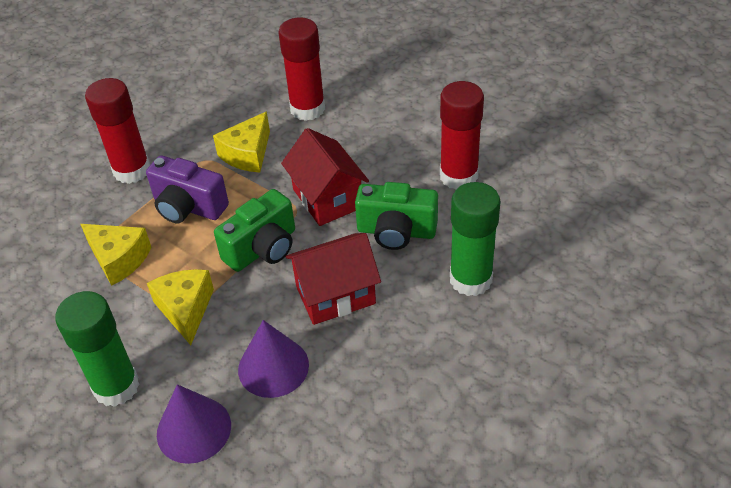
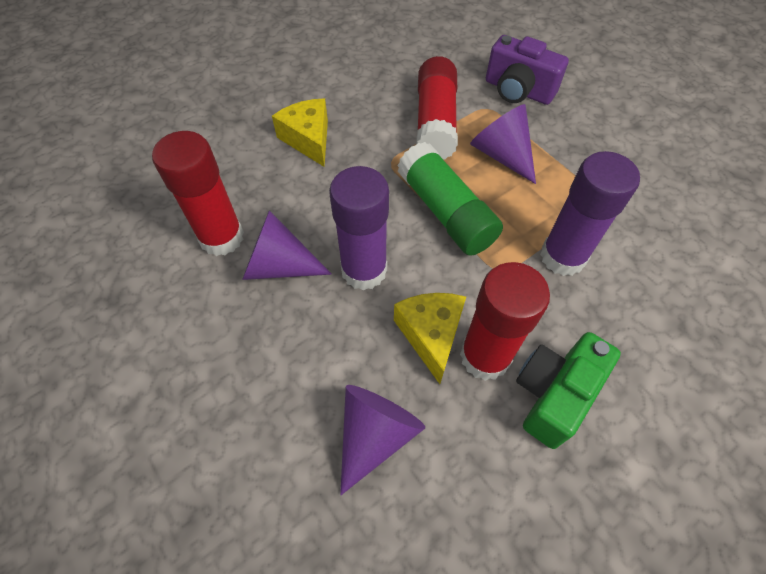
green camera: [214,189,295,272] [355,182,438,250] = 2 -> [516,332,621,449] = 1
green glue stick: [55,291,140,407] [450,182,501,296] = 2 -> [397,142,503,256] = 1
purple cone: [157,384,231,464] [238,320,309,398] = 2 -> [242,210,332,280] [340,385,425,495] [470,104,536,184] = 3
purple glue stick: none = 0 -> [329,166,389,291] [540,151,640,276] = 2
red house: [281,128,369,226] [285,233,381,325] = 2 -> none = 0
yellow cheese: [80,224,152,286] [147,269,214,345] [213,112,270,172] = 3 -> [272,99,328,167] [394,293,466,384] = 2

